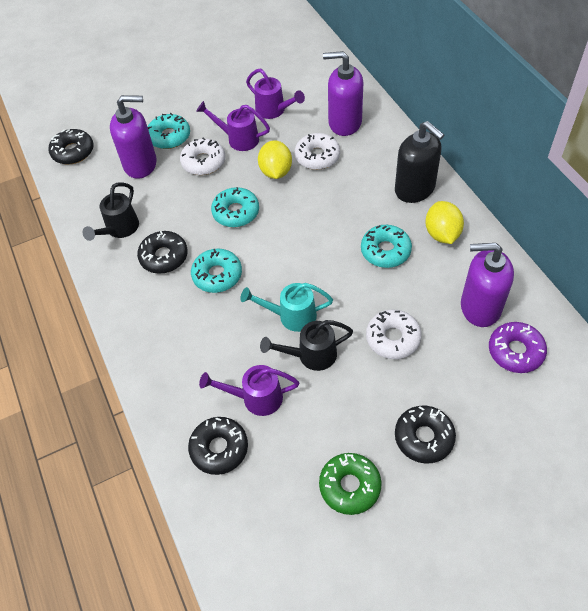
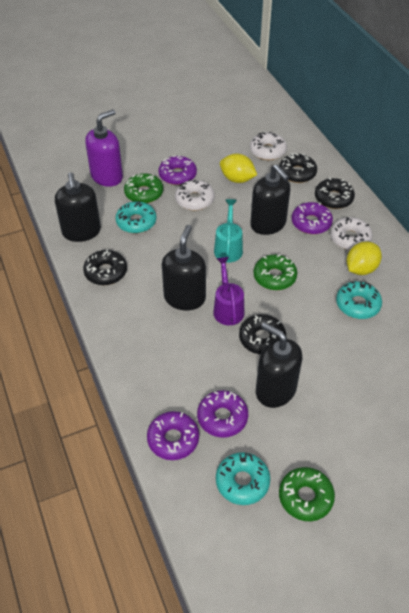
black soap dispenser: [395,121,444,203] = 1 -> [55,172,101,242] [162,225,206,310] [250,164,290,235] [256,322,303,408] = 4
black watering can: [83,182,139,241] [260,320,353,371] = 2 -> none = 0
green donut: [319,453,381,515] = 1 -> [124,173,163,203] [253,254,297,290] [279,467,335,521] = 3
purple donut: [489,322,547,373] = 1 -> [147,411,199,460] [158,155,197,185] [197,390,248,437] [292,202,333,234] = 4
purple soap dispenser: [110,95,157,179] [323,51,363,136] [461,243,514,327] = 3 -> [85,109,123,187] = 1
purple watering can: [196,101,270,151] [199,365,299,416] [246,69,305,119] = 3 -> [213,257,245,325] = 1
turquoise donut: [147,113,190,149] [191,248,242,293] [211,187,259,227] [361,225,412,268] = 4 -> [116,201,156,233] [216,452,270,505] [336,281,382,319] = 3

